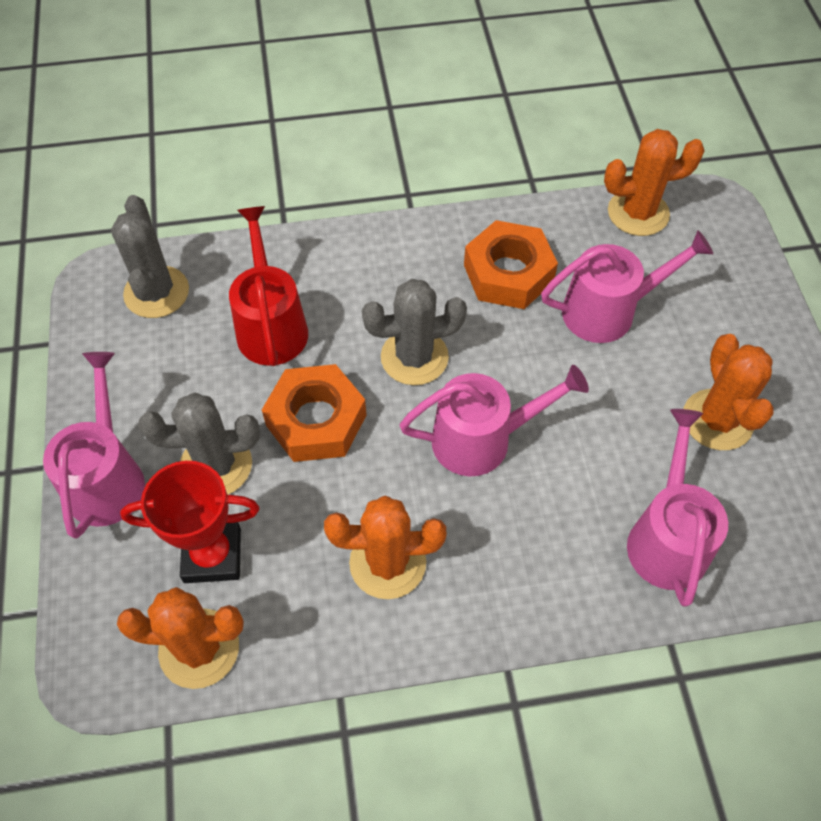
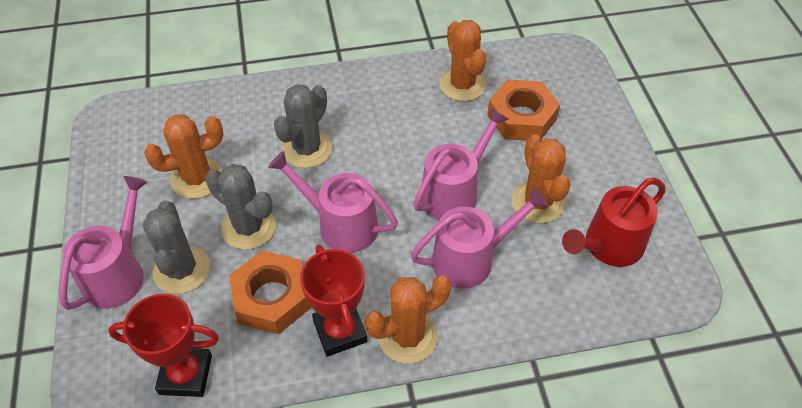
red trophy: [120,461,260,583] = 1 -> [108,294,219,397] [300,244,368,357] = 2

